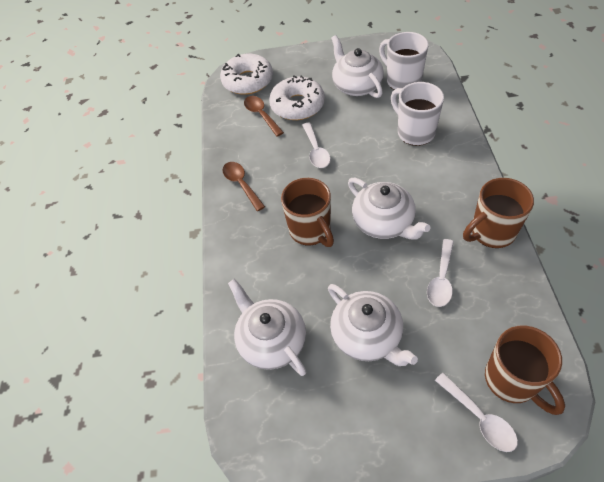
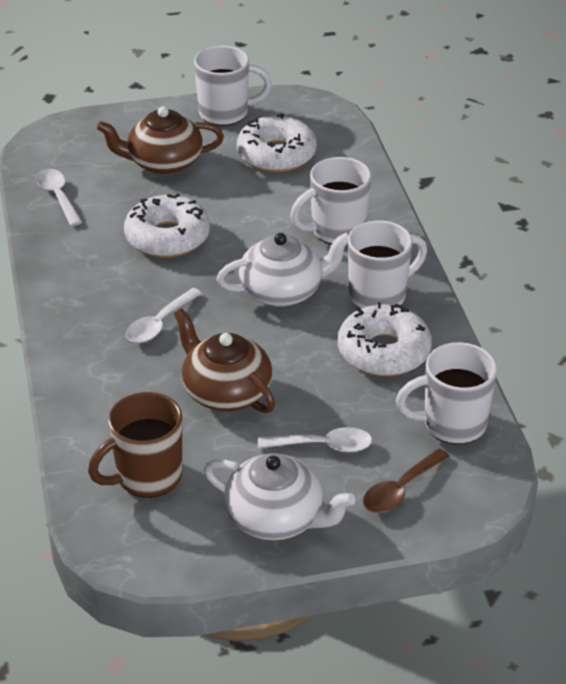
brown mug: [281,178,334,247] [463,178,534,248] [485,325,565,415] = 3 -> [88,392,182,498] = 1
brown spoon: [222,162,265,211] [244,96,284,137] = 2 -> [363,449,450,513] = 1
brown teapot: none = 0 -> [97,106,224,175] [174,309,275,413] = 2
white donut: [220,54,273,95] [269,75,325,120] = 2 -> [124,193,210,258] [237,114,317,172] [338,302,432,376] = 3
white mug: [379,32,429,90] [391,82,444,146] = 2 -> [194,46,272,126] [290,157,371,244] [348,220,427,309] [396,342,497,444] = 4
white teapot: [228,279,306,376] [328,284,418,366] [331,35,384,98] [348,178,431,240] = 4 -> [204,453,355,540] [217,232,349,307] = 2

